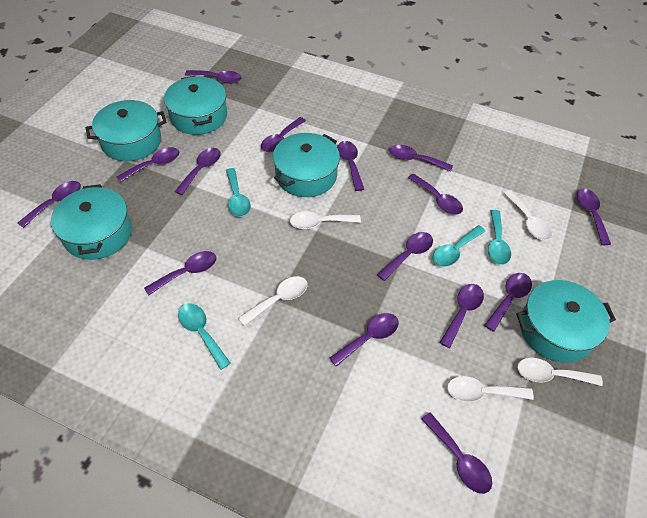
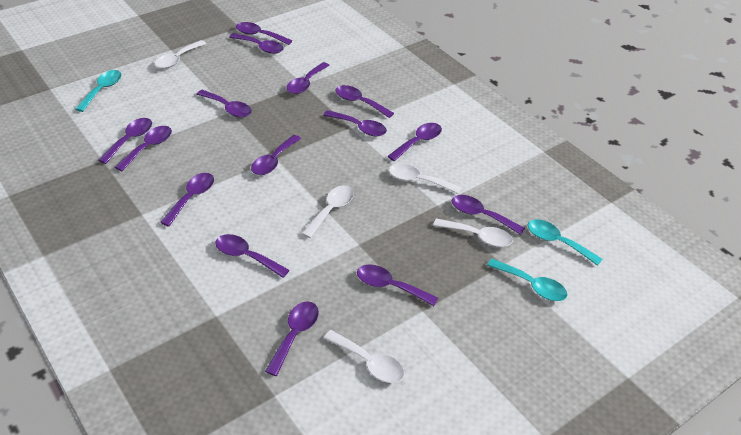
turquoise pot: [51,184,132,260] [86,100,166,161] [164,76,227,135] [273,133,340,197] [516,280,616,363] = 5 -> none = 0
turquoise spoon: [178,304,231,370] [226,168,251,217] [433,225,486,267] [488,210,511,265] = 4 -> [75,70,122,112] [487,259,568,301] [528,219,602,266] = 3

